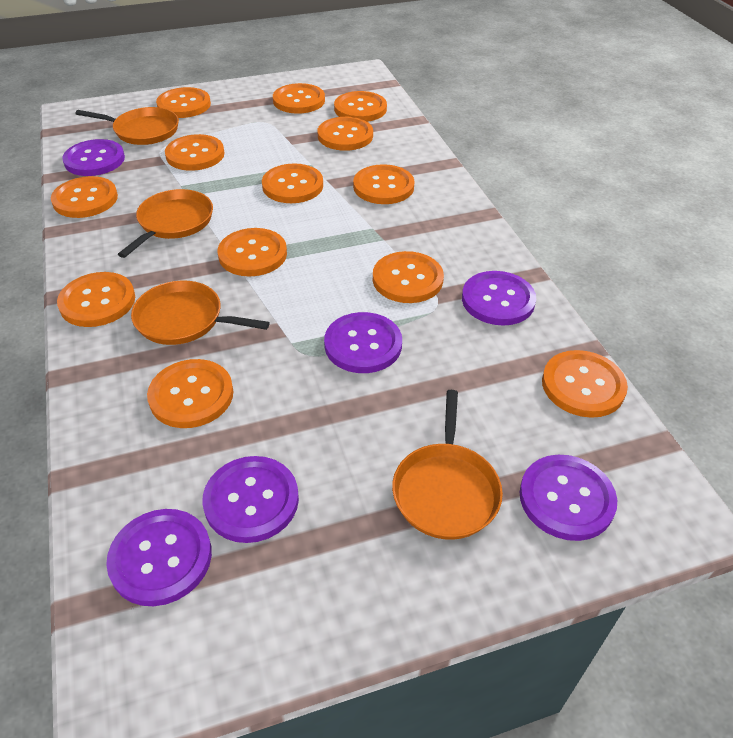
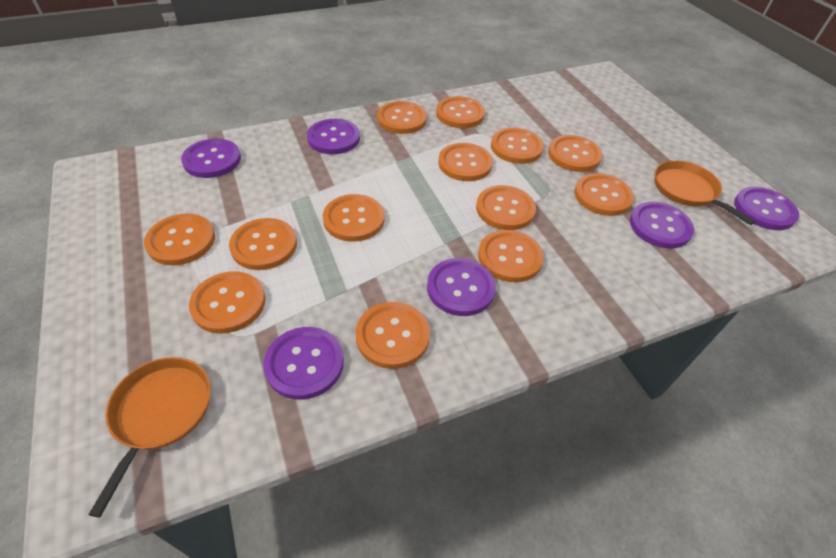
orange pan: [75,107,179,145] [118,189,213,258] [131,280,270,345] [392,390,503,540] = 4 -> [88,357,211,518] [654,161,755,225] = 2

